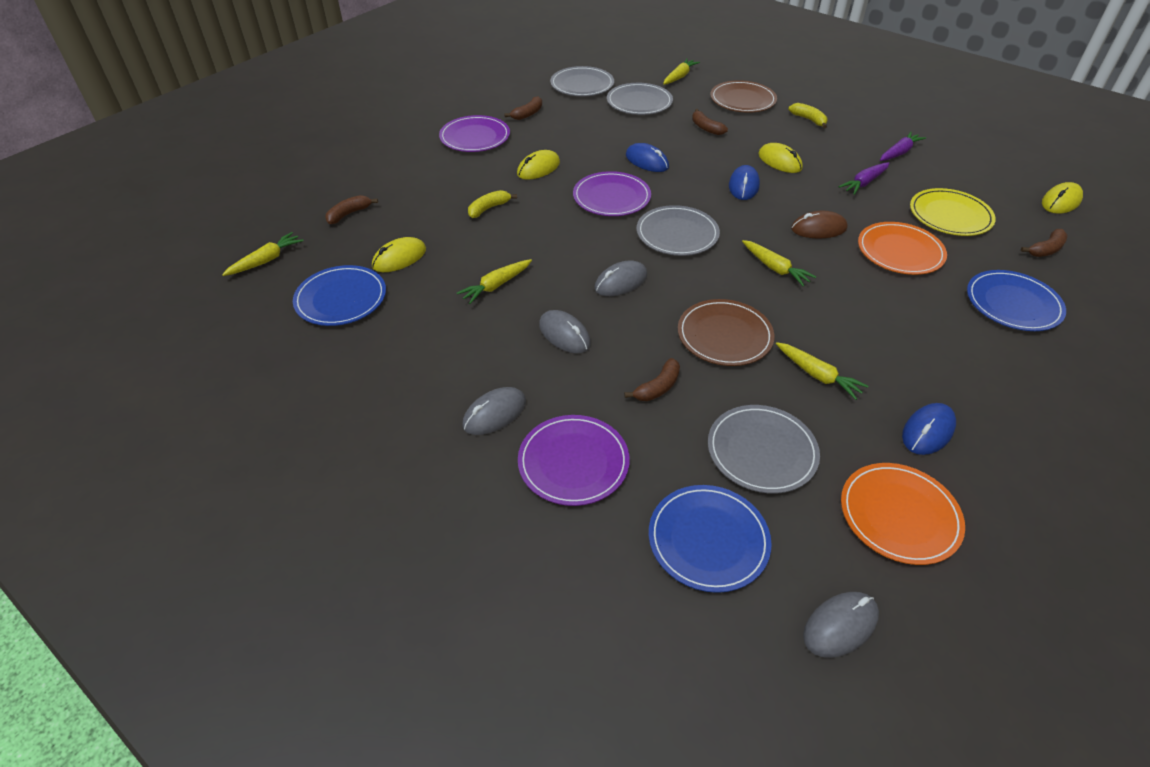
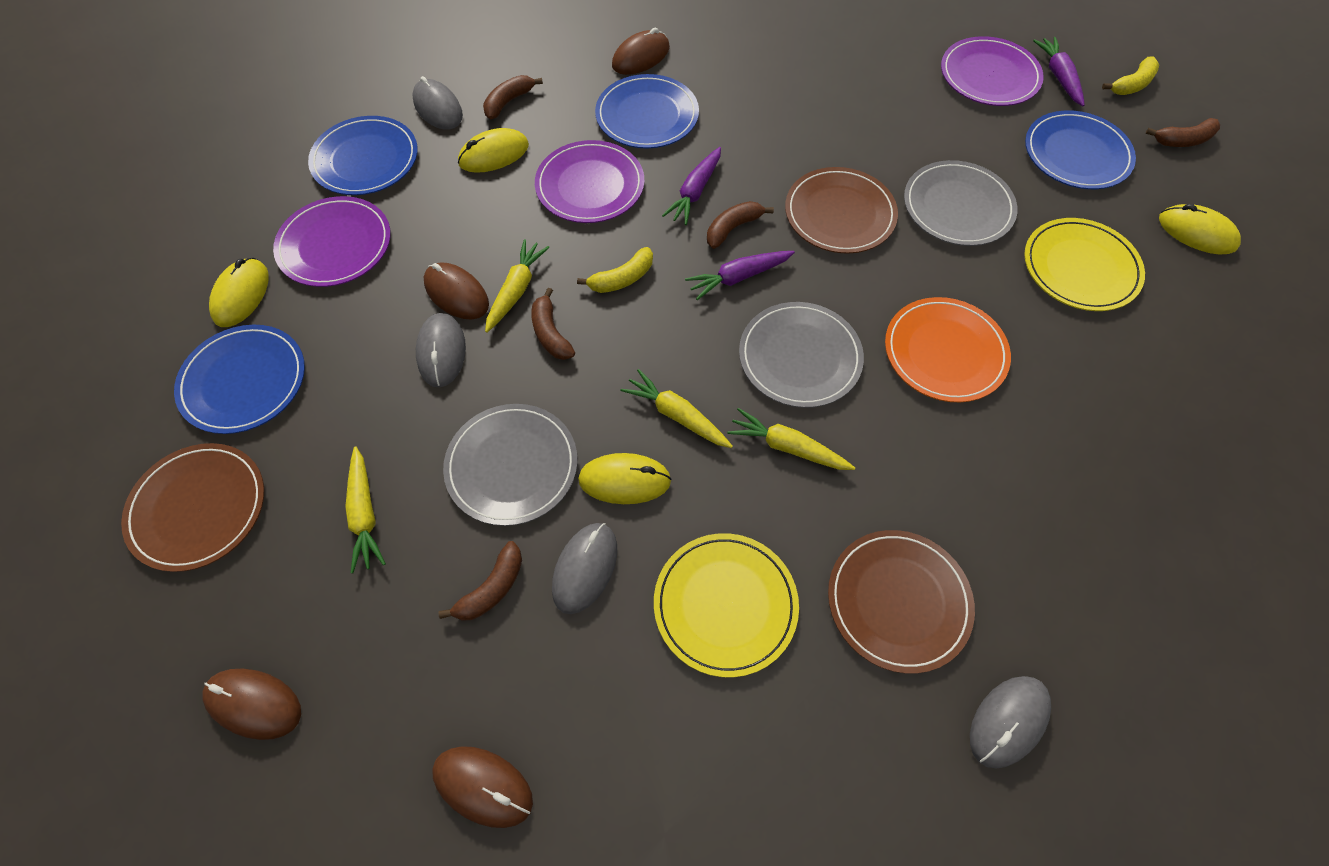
blue mouse: [626,143,669,172] [729,165,760,200] [902,403,956,455] = 3 -> none = 0
blue plate: [293,265,386,326] [649,485,772,593] [967,270,1066,331] = 3 -> [174,325,305,434] [308,116,418,195] [595,74,699,148] [1025,110,1136,189] = 4
brown mouse: [791,211,848,238] = 1 -> [202,669,301,740] [424,262,489,319] [432,746,533,828] [612,28,670,75] = 4
brown plate: [678,299,775,366] [710,80,777,113] = 2 -> [121,443,264,572] [785,167,898,254] [828,530,975,674] = 3
grey plate: [550,66,614,96] [607,83,673,115] [637,205,720,256] [708,405,820,494] = 4 -> [443,404,578,526] [739,302,864,408] [904,160,1017,246] = 3
orange plate: [841,463,965,565] [858,222,947,275] = 2 -> [885,297,1011,402] = 1
purple carrot: [839,162,890,195] [880,132,926,161] = 2 -> [662,147,721,225] [685,251,795,300] [1033,37,1085,106] = 3
yellow carrot: [222,232,303,276] [457,259,532,304] [663,59,700,85] [742,240,816,286] [776,342,868,400] = 5 -> [346,446,386,573] [485,239,550,333] [620,369,733,448] [727,408,855,470] = 4
yellow plate: [910,188,996,236] = 1 -> [654,533,799,677] [1024,218,1145,311] = 2

